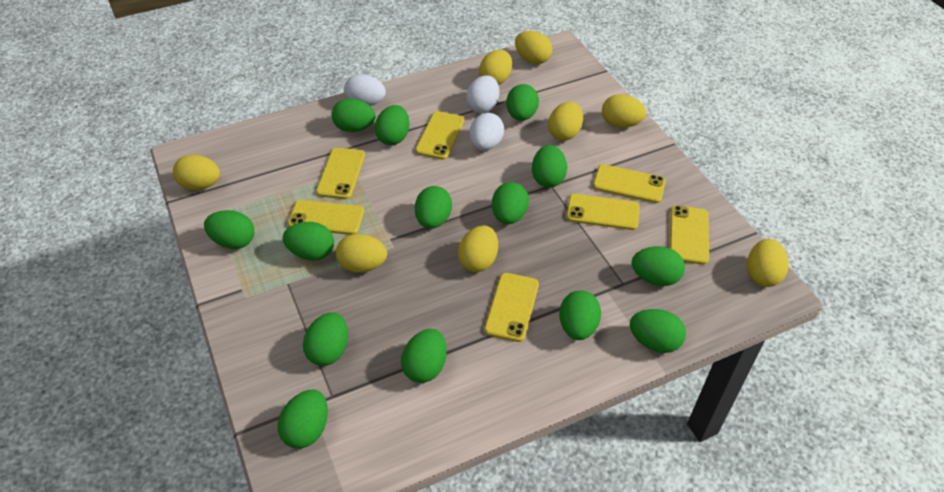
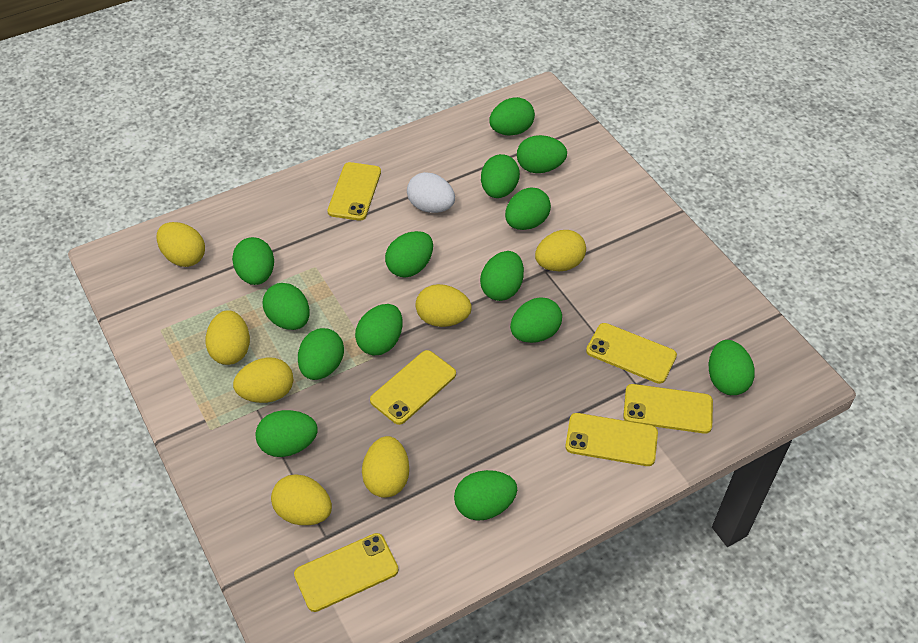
white egg: [344,74,386,106] [466,75,499,113] [469,113,504,151] = 3 -> [407,172,455,213] = 1
yellow egg: [173,155,220,190] [336,234,387,273] [458,225,498,272] [479,50,512,85] [515,31,552,64] [548,102,583,141] [602,94,646,128] [747,239,789,287] = 8 -> [157,222,205,267] [205,310,250,365] [233,357,293,403] [271,474,332,525] [362,436,409,498] [416,284,472,327] [535,230,586,271] = 7
yellow phone: [288,200,364,235] [316,148,365,199] [415,111,465,160] [484,273,539,342] [566,194,640,230] [593,164,666,203] [670,205,709,265] = 7 -> [294,533,398,612] [328,162,381,221] [370,350,456,425] [565,413,658,466] [586,323,677,384] [623,384,713,434] = 6

